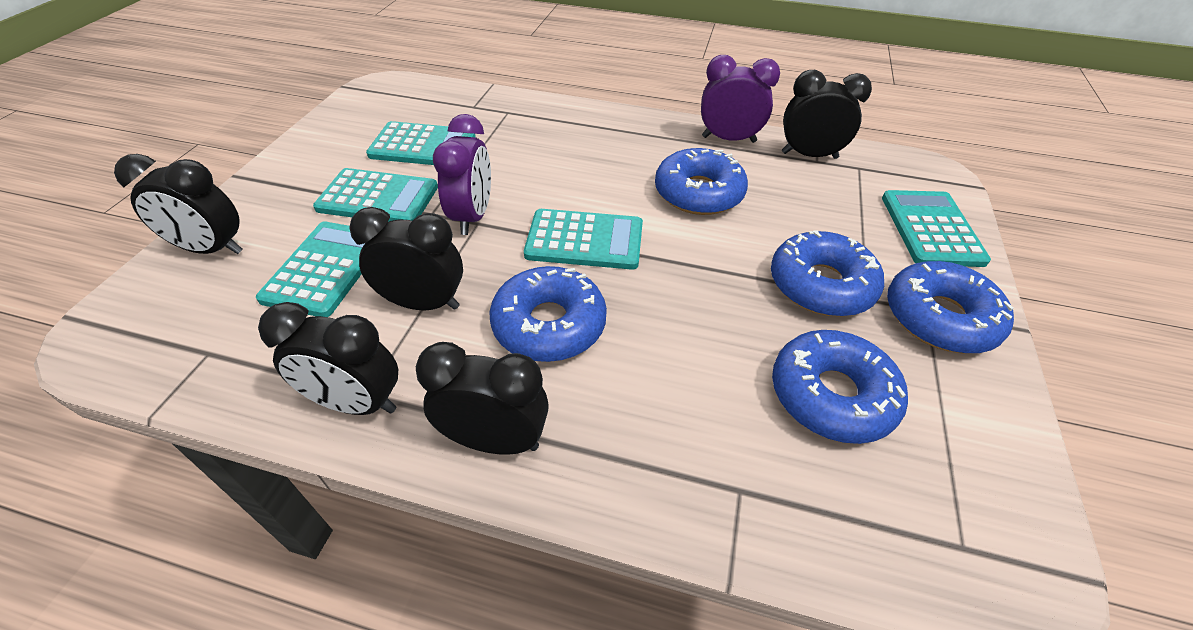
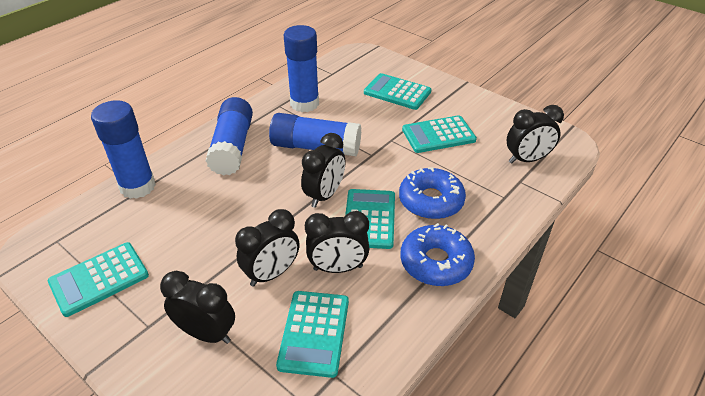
blue donut: [489,266,607,362] [655,148,748,215] [771,230,884,317] [772,330,908,444] [887,261,1014,354] = 5 -> [399,167,466,219] [401,223,475,286] = 2
blue glue stick: none = 0 -> [91,100,156,199] [206,97,253,176] [269,113,361,156] [284,25,319,112] = 4
purple clock: [433,114,491,235] [701,55,780,143] = 2 -> none = 0

